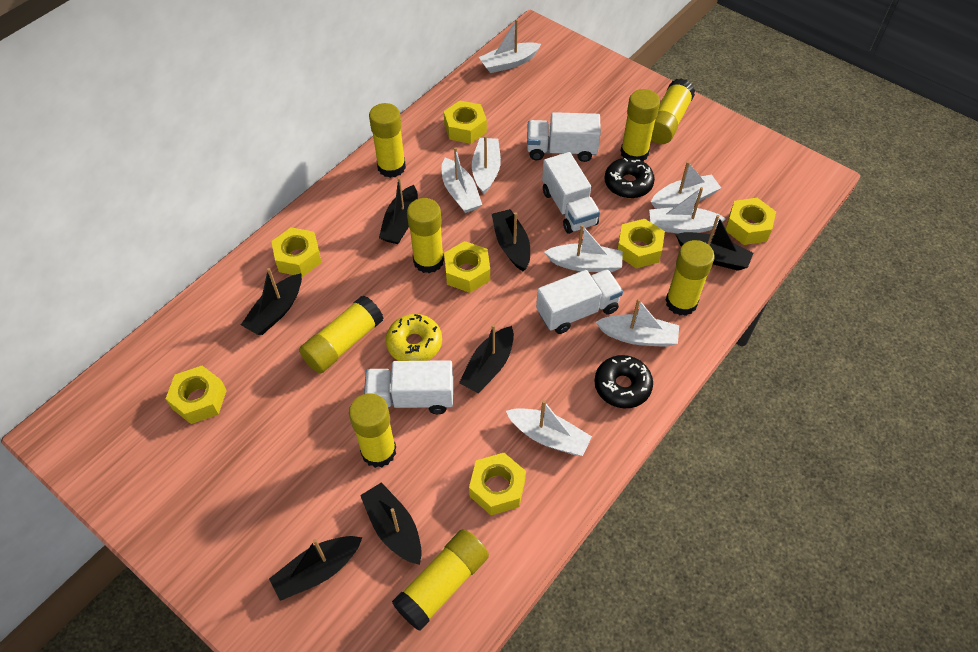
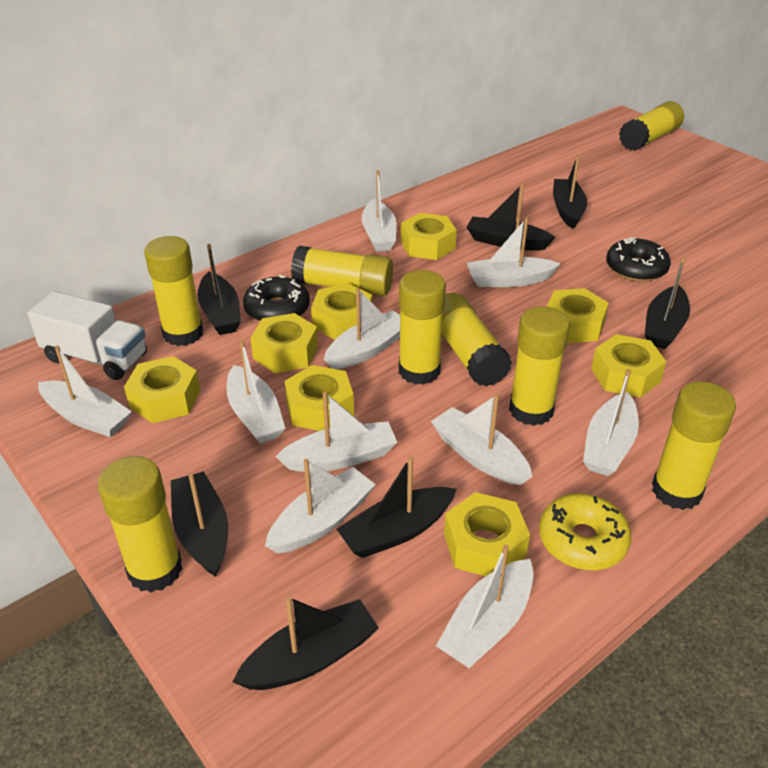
white boat: [442,147,482,213] [472,136,501,194] [479,19,541,73] [506,400,592,456] [544,225,623,272] [596,299,679,347] [649,187,726,233] [651,161,721,209] = 8 -> [38,345,132,437] [227,340,286,444] [265,459,376,554] [276,391,398,472] [324,288,400,369] [362,170,397,252] [431,394,532,485] [436,544,533,668] [467,217,561,287] [583,369,639,476] = 10
white truck: [364,360,453,414] [527,112,601,162] [536,269,623,334] [542,152,600,234] = 4 -> [27,291,147,380] = 1
yellow nut: [166,366,227,424] [271,227,322,277] [444,101,487,144] [444,241,490,293] [469,453,526,515] [617,219,665,268] [726,198,776,245] = 7 -> [124,356,200,423] [250,313,318,373] [285,365,354,431] [311,283,372,340] [401,213,457,260] [444,492,530,576] [547,288,609,343] [591,334,666,398] = 8

